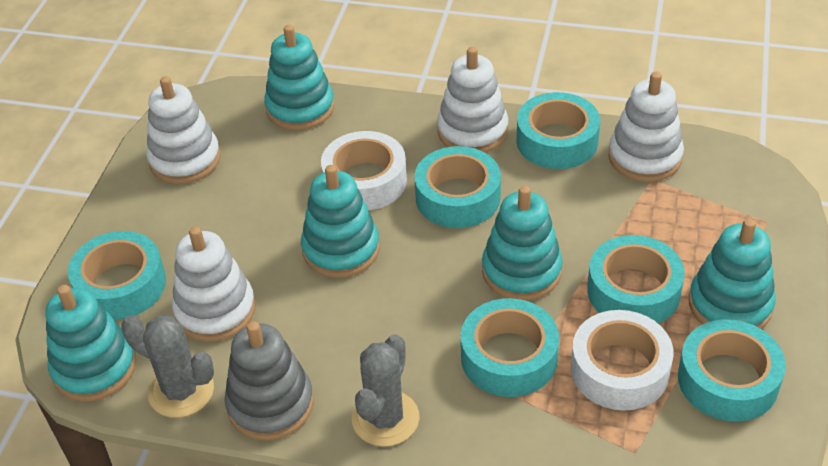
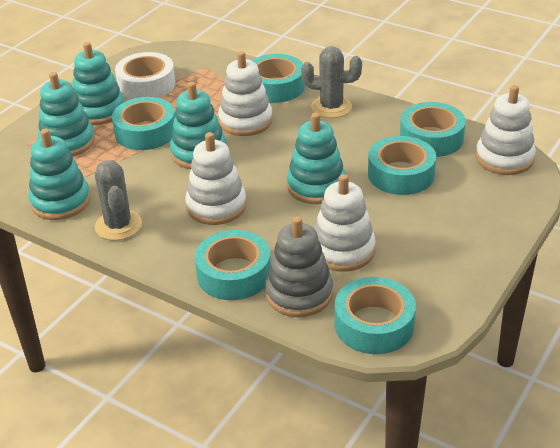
white tape: [321,131,407,210] [571,310,674,411] = 2 -> [115,52,176,99] = 1

